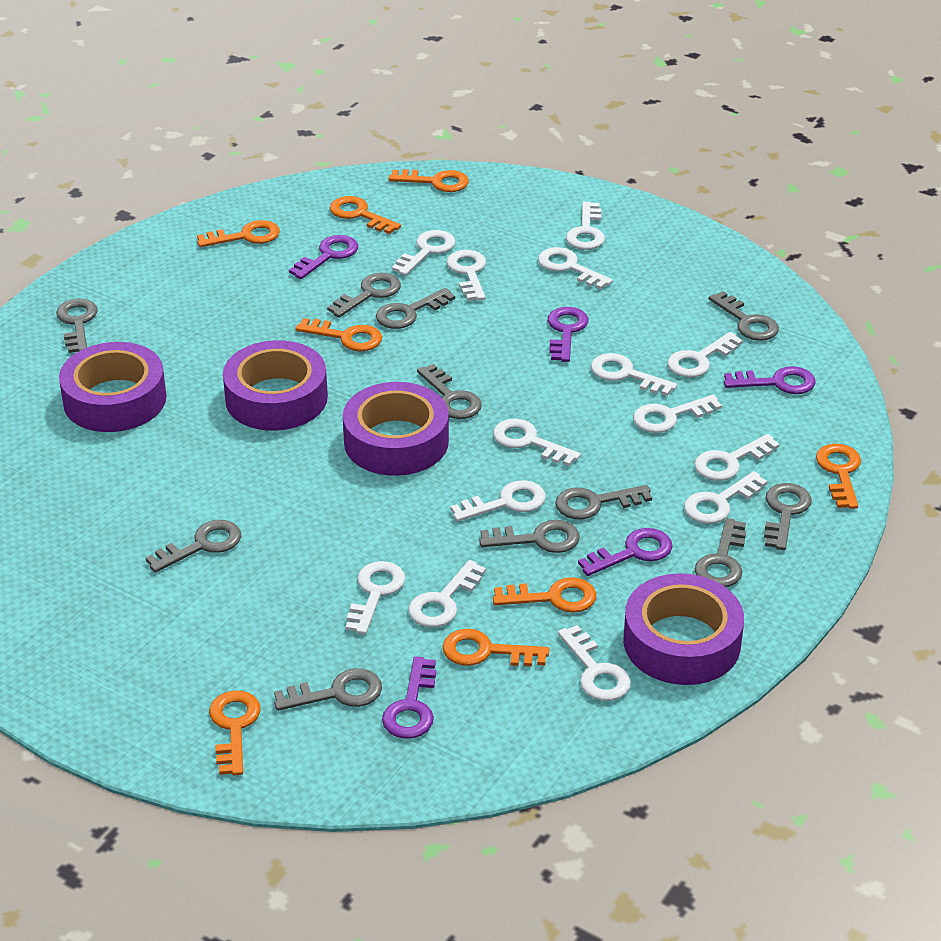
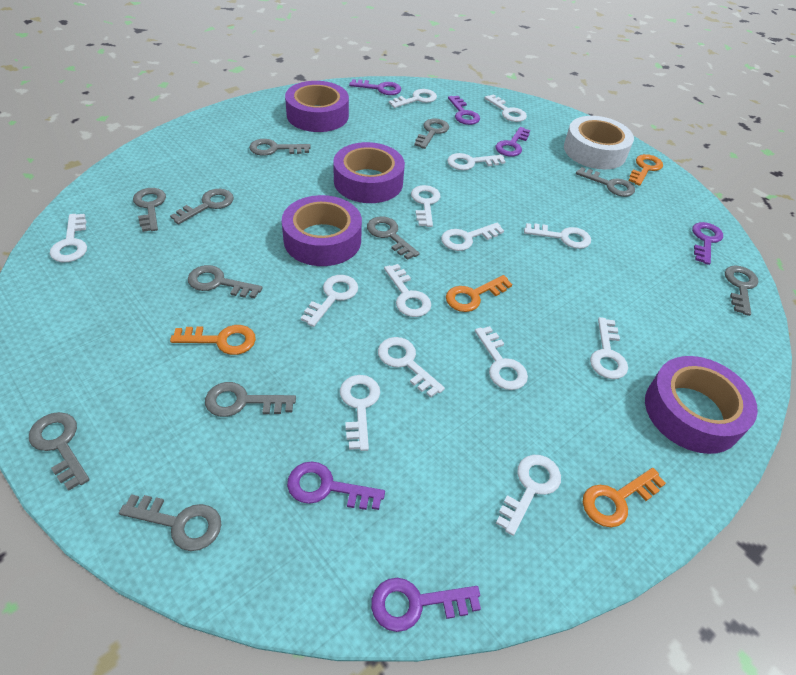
orange key: [197,220,280,247] [209,690,261,775] [295,318,382,351] [330,196,401,234] [389,169,469,192] [442,629,549,666] [493,577,596,613] [816,444,861,509] = 8 -> [170,325,256,355] [446,275,512,312] [583,468,666,527] [629,154,663,186] = 4
purple key: [289,235,358,279] [382,657,436,739] [548,307,589,362] [578,528,673,576] [724,366,816,394] = 5 -> [287,462,385,510] [349,79,401,95] [371,578,481,632] [448,96,480,125] [496,127,530,157] [692,222,723,265] = 6
white tape: none = 0 -> [564,116,634,169] = 1

